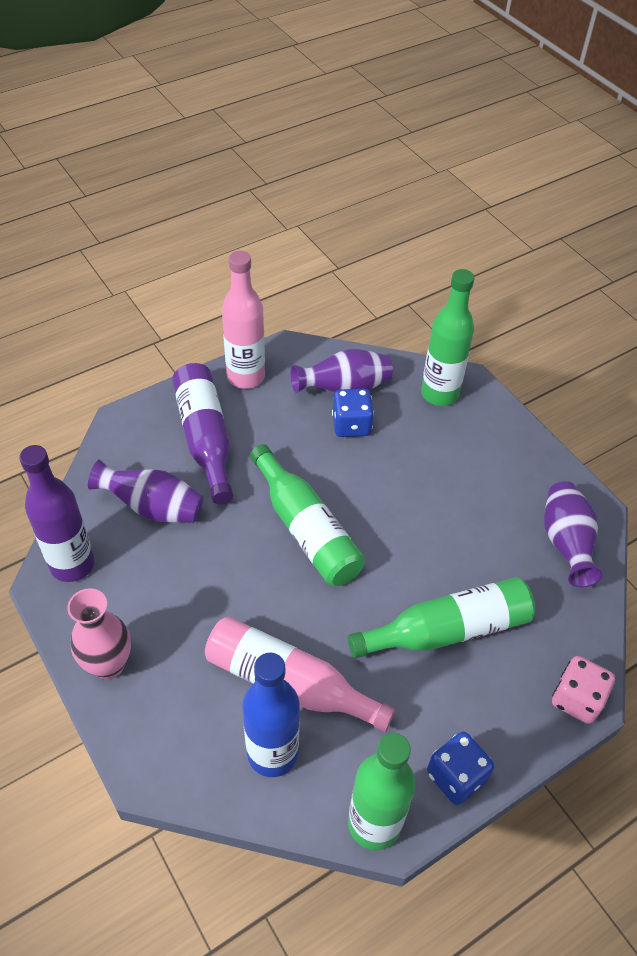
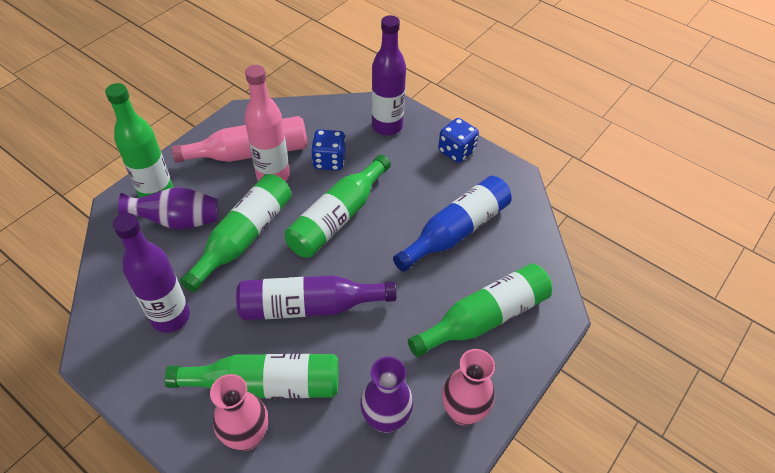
green bottle: [250,444,365,586] [348,577,535,658] [348,733,415,850] [421,269,475,406] = 4 -> [105,83,174,198] [164,354,339,398] [180,174,291,292] [285,154,391,258] [408,263,552,357] = 5
pink dice: [552,656,615,724] = 1 -> none = 0
pink vase: [67,588,131,679] = 1 -> [210,374,268,450] [442,349,495,426] = 2
purple bottle: [19,445,95,582] [172,363,233,504] = 2 -> [113,213,190,333] [236,275,396,320] [372,15,406,135] = 3
purple vase: [88,460,203,523] [291,349,393,393] [544,481,602,587] = 3 -> [118,187,218,230] [360,357,413,433] = 2

